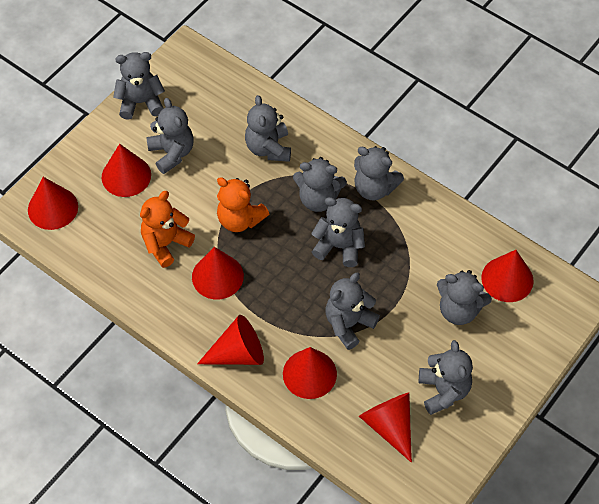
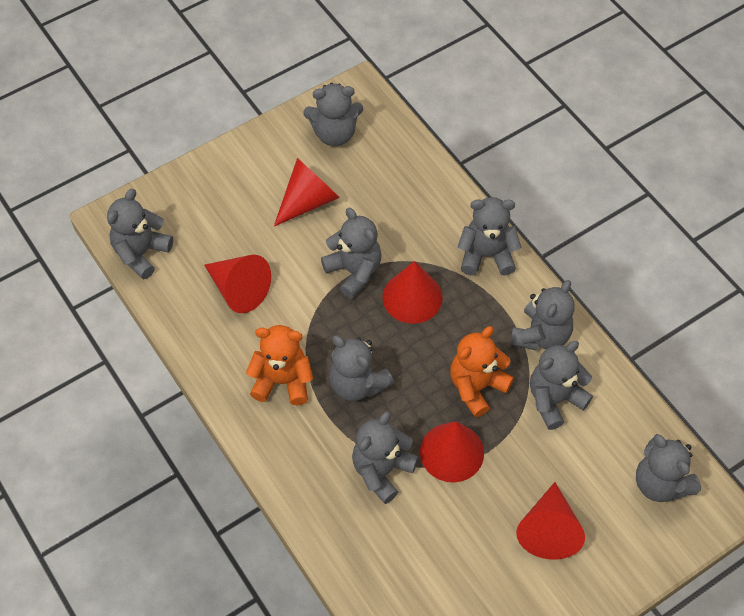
red cone: [28,177,78,230] [102,144,151,197] [192,247,244,299] [197,315,264,365] [283,347,337,399] [359,392,412,463] [481,250,534,302] = 7 -> [204,255,271,313] [274,158,340,226] [382,261,443,324] [420,421,484,483] [516,482,585,560] = 5

